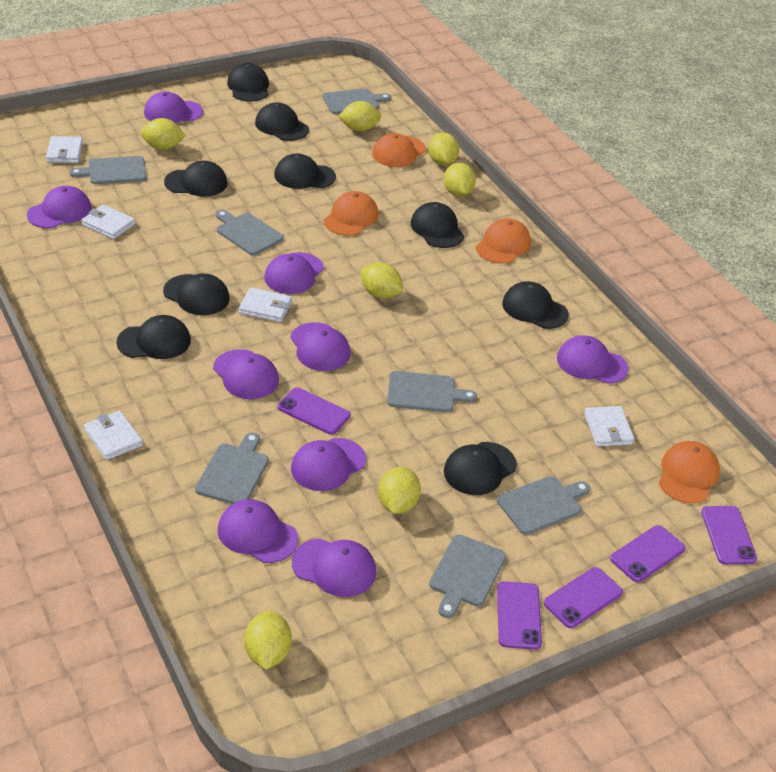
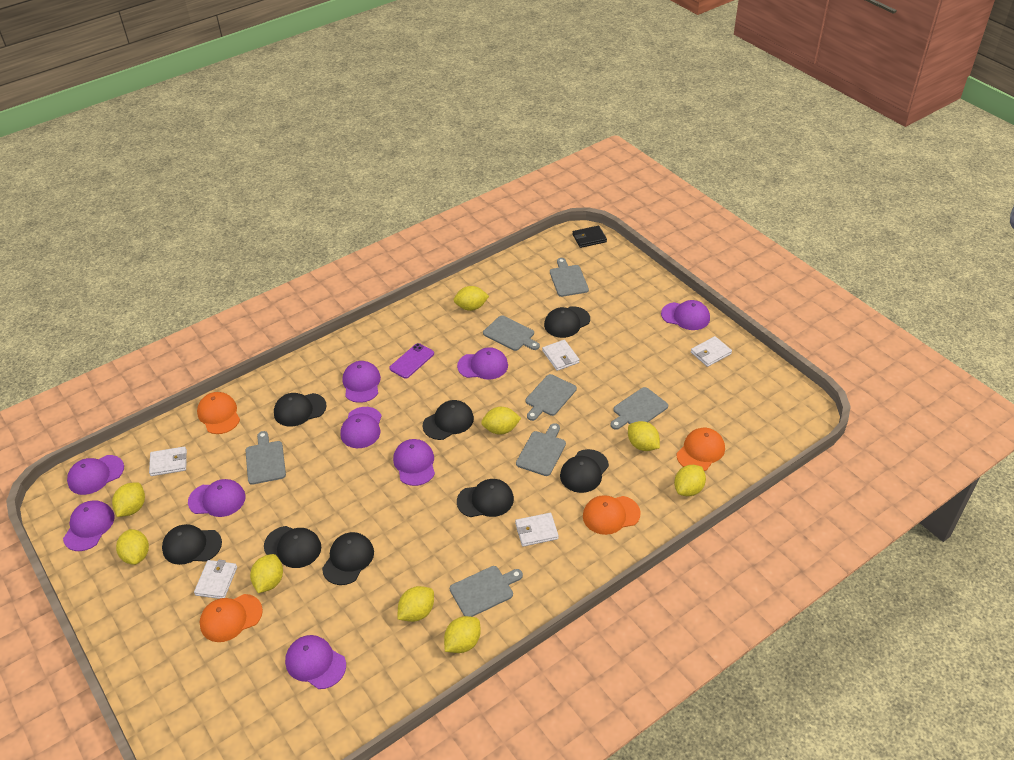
black cap: [116,315,191,359] [163,274,230,315] [164,161,228,197] [227,63,269,102] [255,102,309,141] [274,153,336,189] [411,202,464,248] [444,442,517,495] [502,281,569,329] = 9 -> [162,524,222,565] [264,526,321,568] [274,393,327,427] [322,532,374,585] [423,400,474,440] [457,479,514,517] [544,306,590,338] [560,449,609,493] = 8
black wallet: none = 0 -> [572,226,607,248] = 1
purple phone: [278,388,350,435] [497,581,542,650] [544,567,623,628] [610,525,686,582] [701,506,757,565] = 5 -> [389,343,434,379] = 1
yellow lemon: [140,118,186,150] [244,611,292,670] [338,101,381,132] [360,262,403,299] [378,467,421,514] [428,132,459,166] [444,163,476,197] = 7 -> [112,482,145,517] [116,529,149,565] [250,554,283,593] [397,586,434,622] [444,616,481,653] [454,286,489,311] [481,407,521,435] [628,421,660,451] [674,465,706,496] = 9

